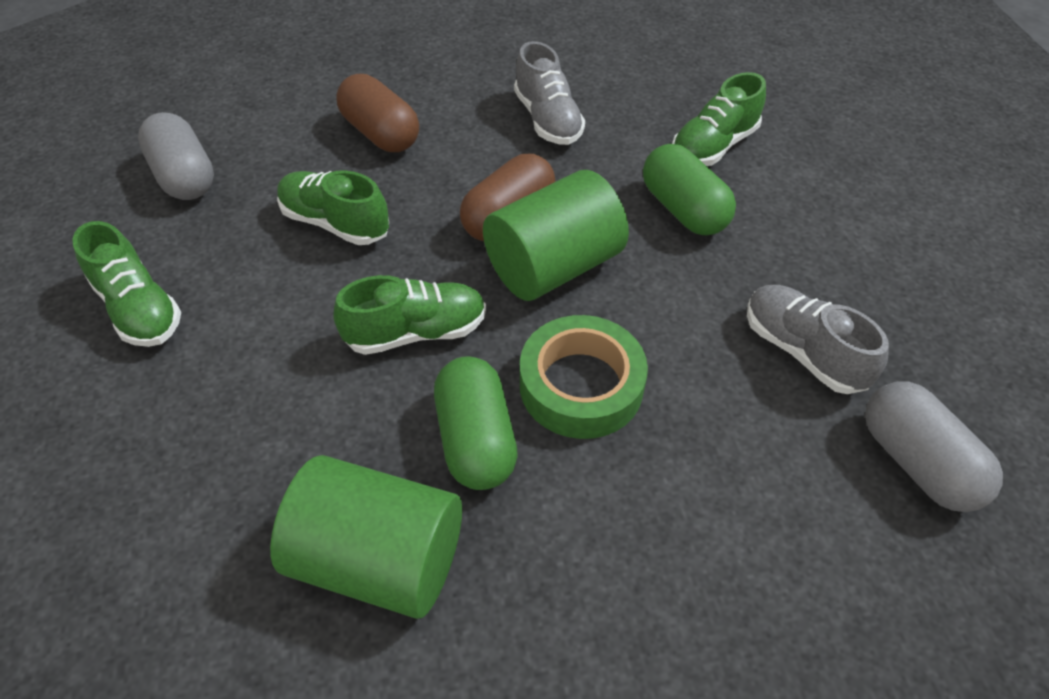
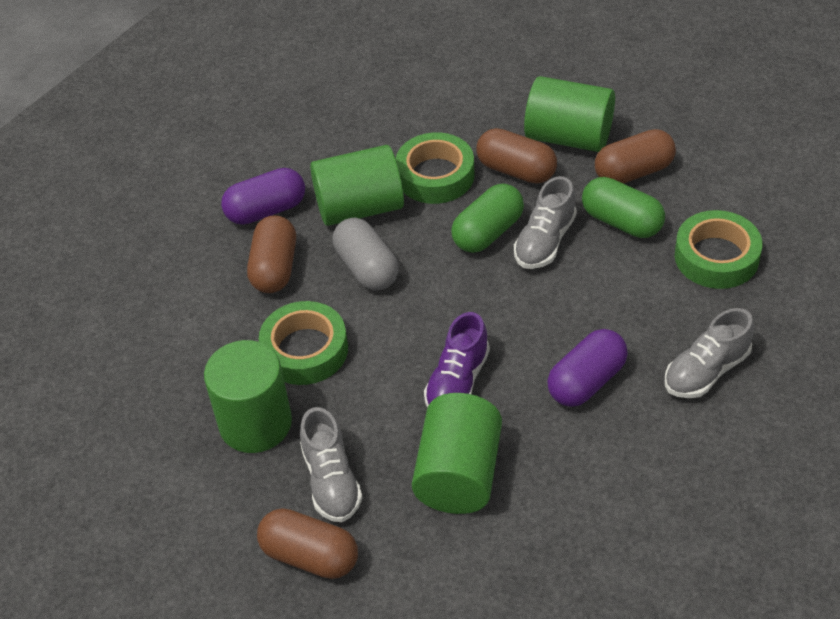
brown capsule: [336,74,419,152] [460,154,555,241] = 2 -> [247,215,296,293] [257,508,358,579] [476,128,557,184] [595,129,676,184] = 4
green cylinder: [270,455,462,619] [483,170,629,301] = 2 -> [204,340,292,453] [310,145,404,226] [412,393,502,514] [524,76,615,152] = 4
green shoe: [72,221,181,347] [277,170,389,245] [333,275,486,355] [672,72,766,166] = 4 -> none = 0
green tape: [520,315,648,439] = 1 -> [259,301,348,385] [396,132,474,204] [675,210,763,289] = 3
grey capsule: [138,112,214,200] [865,381,1003,512] = 2 -> [333,218,399,290] = 1
grey shoe: [514,41,585,145] [747,285,889,394] = 2 -> [300,407,363,522] [514,176,577,269] [665,308,754,398] = 3
purple capsule: none = 0 -> [221,168,305,225] [547,329,628,407] = 2
purple shoe: none = 0 -> [424,312,490,408] = 1

